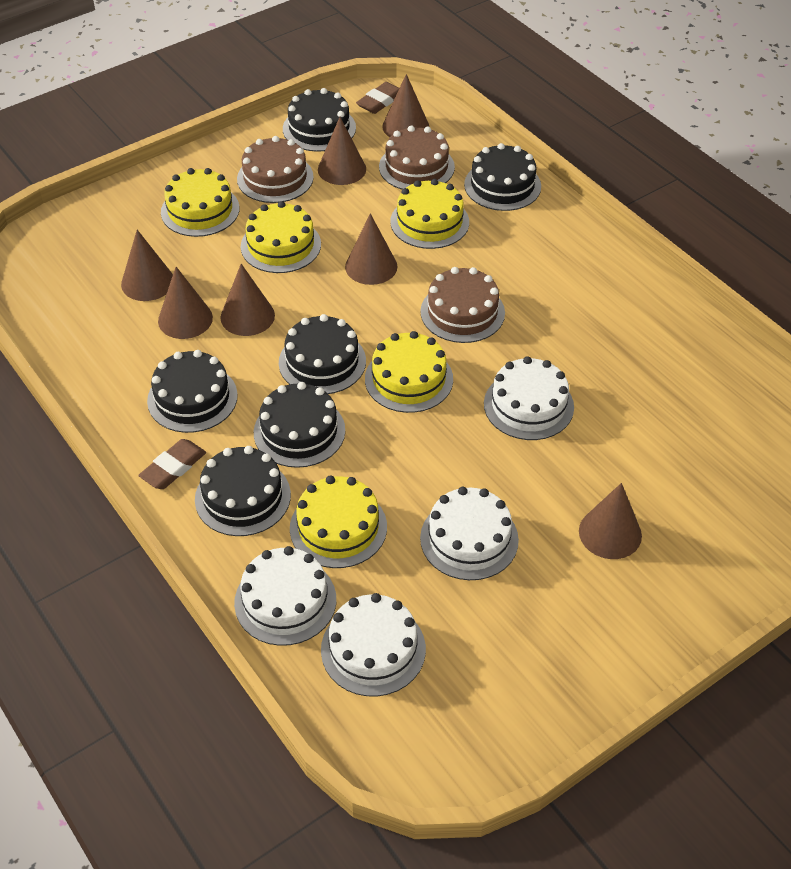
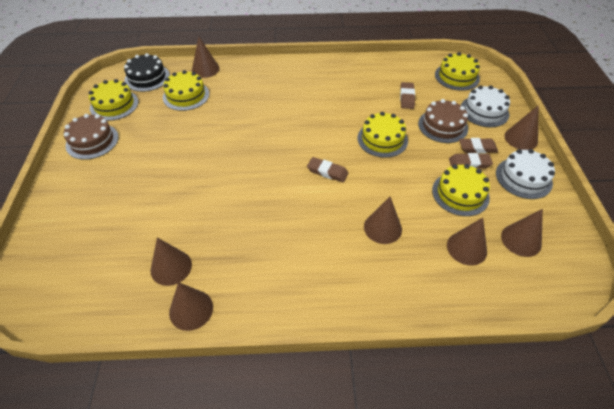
black cake: [147,350,238,433] [195,446,291,536] [254,382,345,468] [279,314,366,394] [283,88,356,152] [464,143,541,211] = 6 -> [124,53,170,92] = 1
brown cake: [237,136,314,203] [379,126,455,189] [420,267,505,343] = 3 -> [64,114,119,160] [418,99,468,143] = 2
brown eraser: [138,439,206,489] [356,82,399,114] = 2 -> [307,157,349,182] [400,82,415,109] [449,153,493,169] [459,138,498,153] = 4
white cake: [234,546,336,646] [321,593,426,696] [420,487,519,580] [484,356,574,440] = 4 -> [461,85,510,127] [496,149,555,199] = 2

